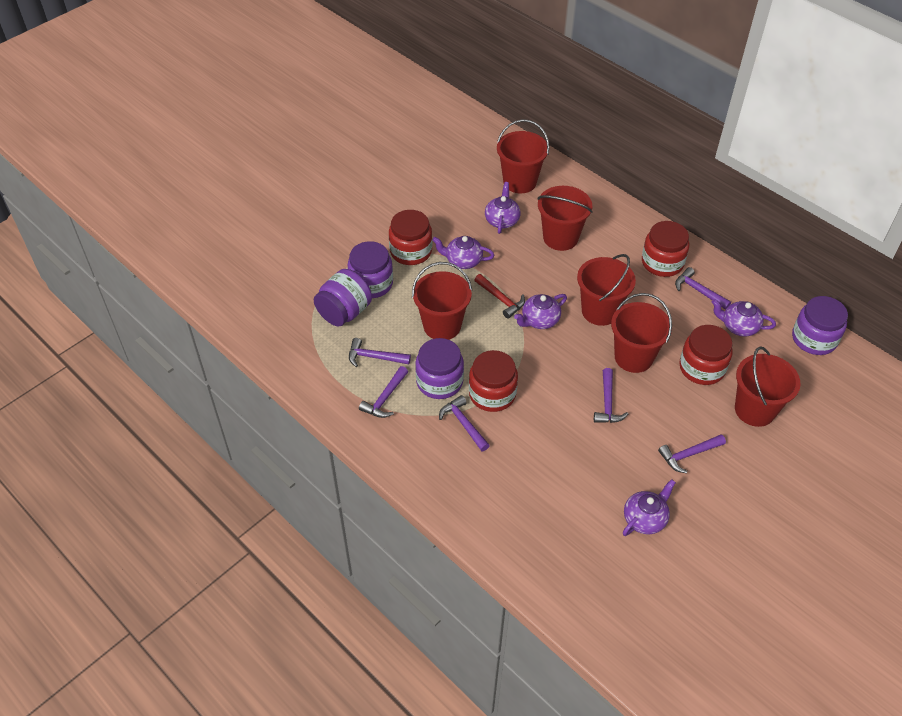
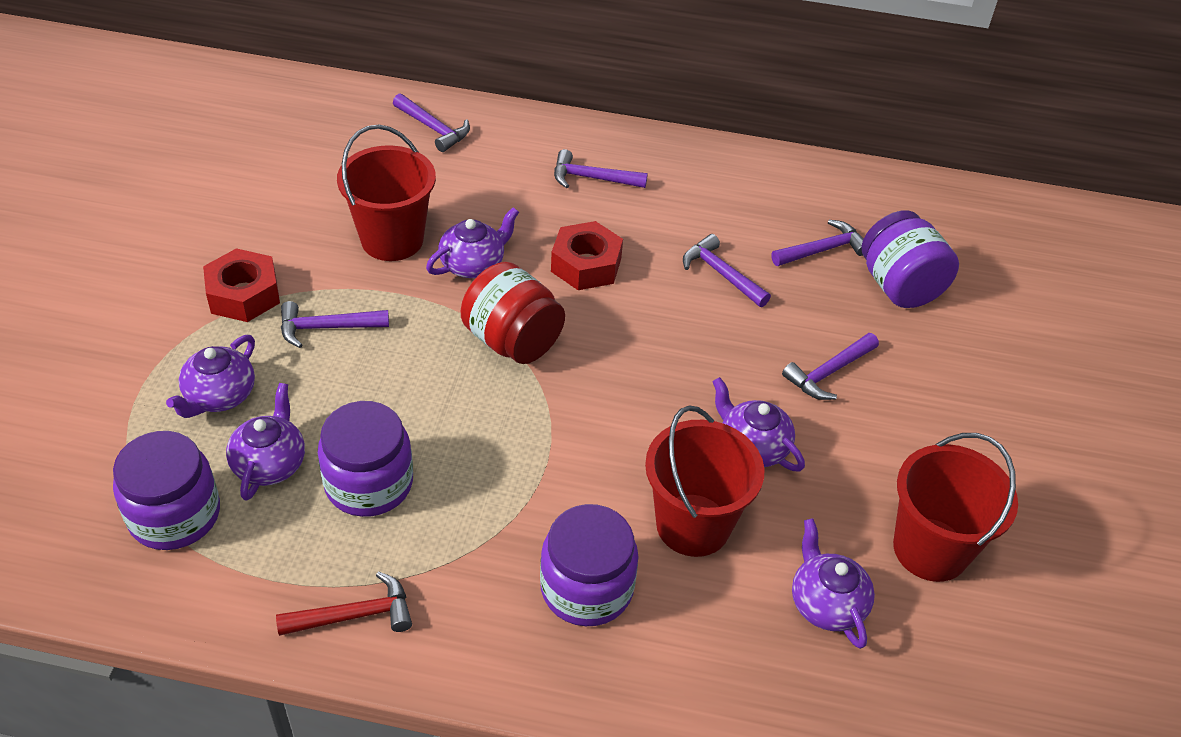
red bucket: [412,262,472,340] [497,119,549,193] [538,186,593,251] [577,254,636,326] [611,293,672,373] [735,346,801,427] = 6 -> [337,125,436,261] [645,406,764,557] [893,433,1018,582] = 3
red jar: [389,210,432,265] [469,350,518,412] [642,221,689,277] [679,325,733,385] = 4 -> [461,262,565,364] = 1
red nut: none = 0 -> [203,248,280,322] [551,221,623,290] = 2

